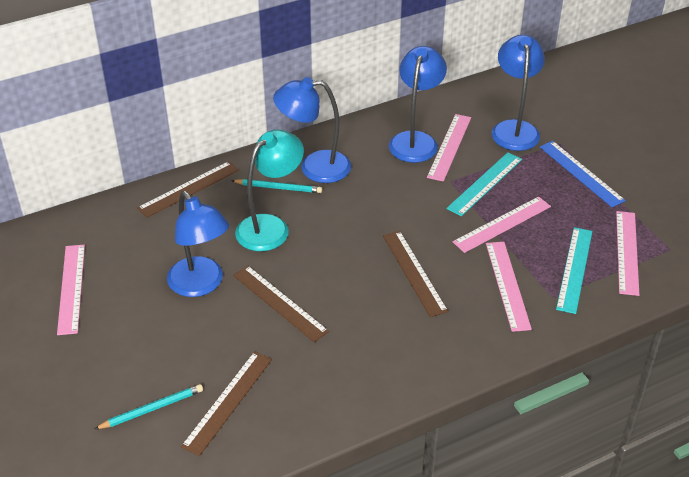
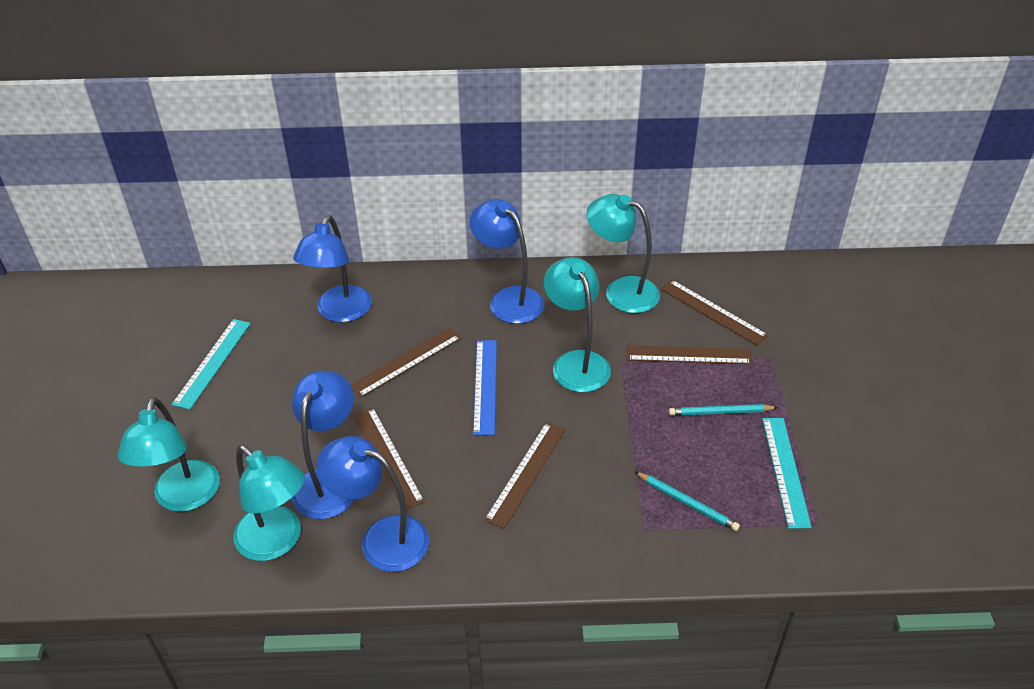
brown ruler: [137,161,239,218] [181,352,272,456] [233,266,329,342] [383,231,448,317] = 4 -> [351,328,461,398] [354,408,425,509] [484,422,565,529] [626,346,752,364] [661,280,768,346] = 5
pink ruler: [57,245,85,335] [427,114,471,182] [453,196,551,253] [486,242,532,332] [616,211,639,296] = 5 -> none = 0
turquoise lamp: [235,130,304,251] = 1 -> [118,397,220,512] [234,445,305,561] [544,257,611,392] [586,194,660,313] = 4

